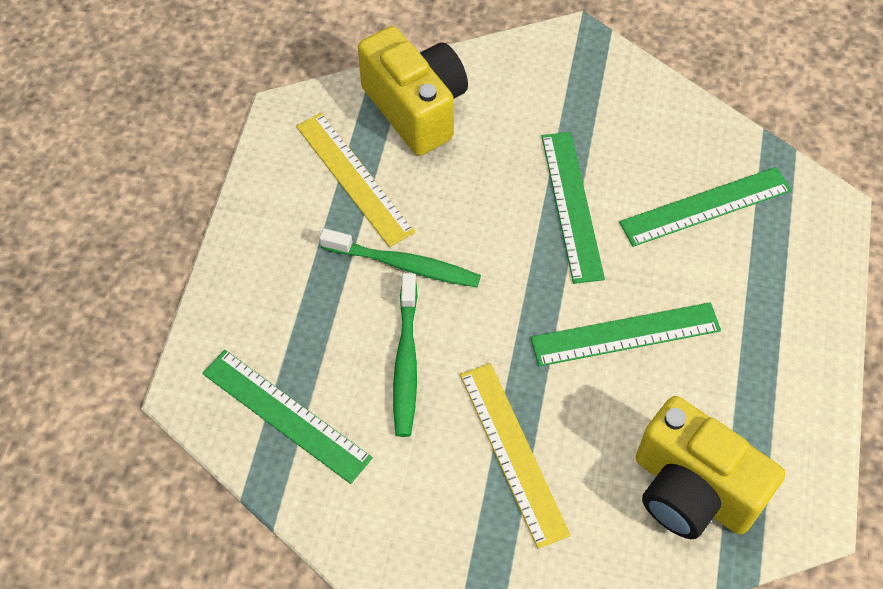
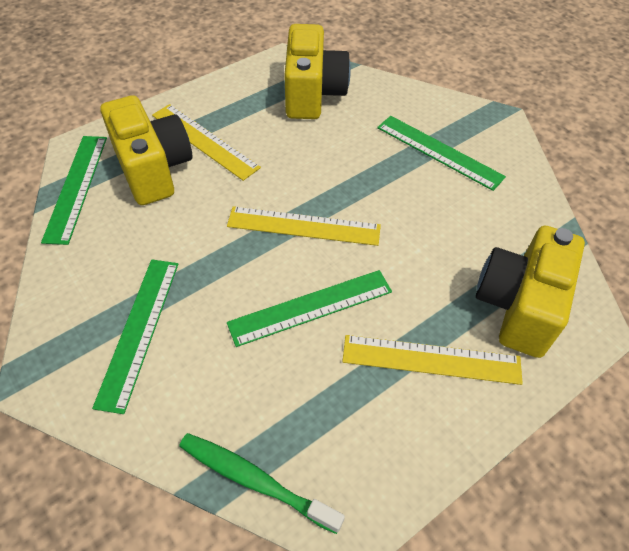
green toothbrush: [319,228,481,287] [393,273,418,437] = 2 -> [179,433,345,534] = 1
yellow camera: [358,26,468,156] [635,396,785,539] = 2 -> [101,95,192,205] [284,24,351,119] [476,226,585,358] = 3
yellow ruler: [296,113,415,247] [460,363,570,549] = 2 -> [152,104,261,181] [227,206,381,246] [342,335,523,385] = 3

